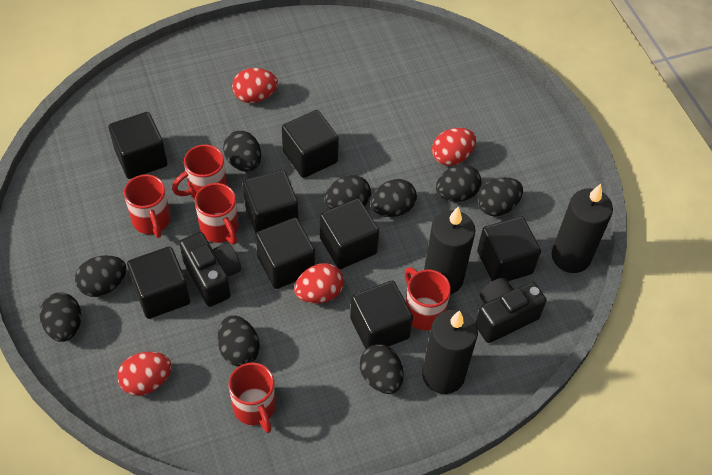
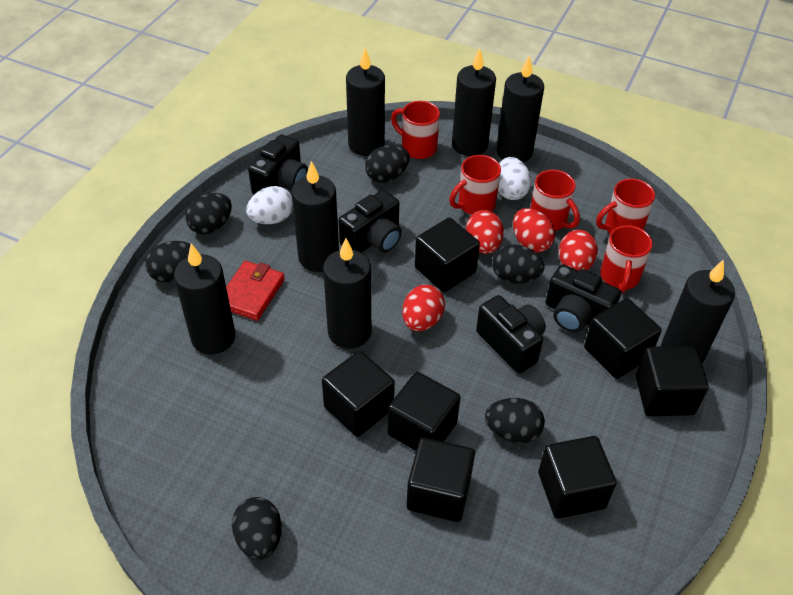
black camera: [179,232,241,307] [475,278,546,343] = 2 -> [248,135,308,195] [339,190,402,253] [476,295,546,374] [546,264,621,332] = 4
black candle: [422,310,478,394] [424,207,476,294] [552,184,613,273] = 3 -> [174,243,235,355] [292,161,339,272] [323,238,372,349] [346,48,385,156] [452,48,496,156] [496,56,544,163] [661,259,735,364] = 7
black cube: [108,112,167,179] [127,246,190,319] [243,170,298,234] [256,218,315,289] [282,110,339,178] [320,198,379,269] [350,281,413,349] [477,216,541,281] = 8 -> [322,351,395,437] [388,372,461,451] [407,437,475,522] [415,218,480,292] [538,436,617,519] [584,298,662,379] [636,346,709,416] = 7
black egg: [40,292,81,342] [75,255,127,297] [218,315,260,367] [223,130,261,172] [324,175,371,209] [360,344,403,394] [370,179,417,217] [436,164,481,202] [477,177,523,216] = 9 -> [146,241,191,283] [185,193,232,235] [232,497,282,560] [365,145,409,183] [485,398,545,443] [492,244,544,284] = 6
red wallet: none = 0 -> [226,261,285,321] = 1
white egg: none = 0 -> [246,186,293,224] [498,157,531,200] = 2

